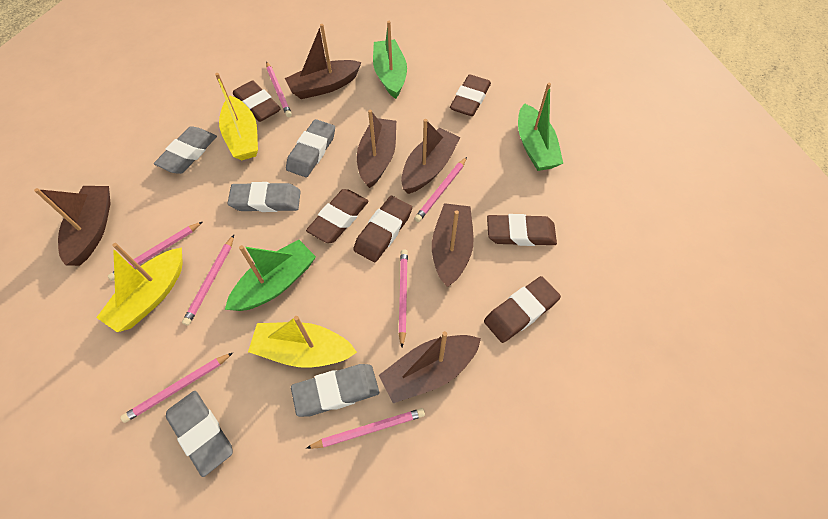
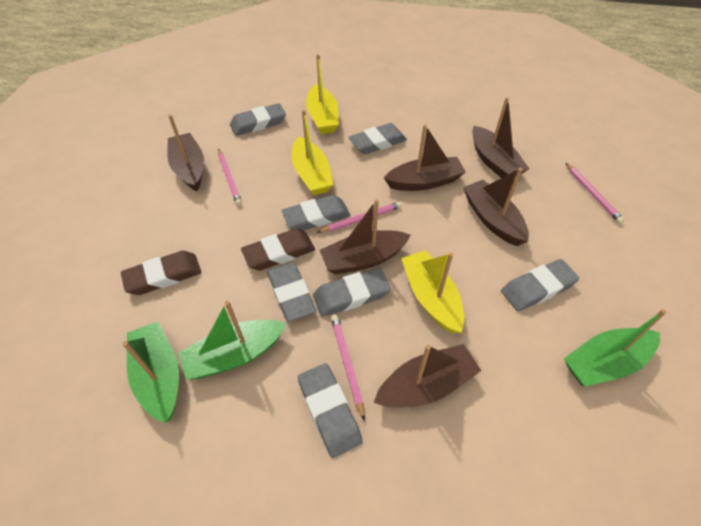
brown eraser: [233,80,281,122] [306,189,369,243] [353,196,412,262] [450,74,491,116] [484,276,561,343] [487,214,557,246] = 6 -> [121,251,201,295] [241,228,315,271] = 2
grey eraser: [154,126,217,174] [166,391,233,477] [228,182,301,212] [286,119,335,177] [291,364,379,417] = 5 -> [230,103,286,136] [267,262,316,322] [282,195,351,231] [298,363,363,458] [313,268,391,317] [349,123,407,154] [501,259,579,312] = 7
pink pencil: [108,222,202,281] [120,353,233,423] [182,235,234,326] [266,61,292,117] [306,408,425,449] [398,249,408,347] [414,157,467,222] = 7 -> [218,149,242,206] [317,201,402,233] [331,314,365,421] [566,163,624,224] = 4

